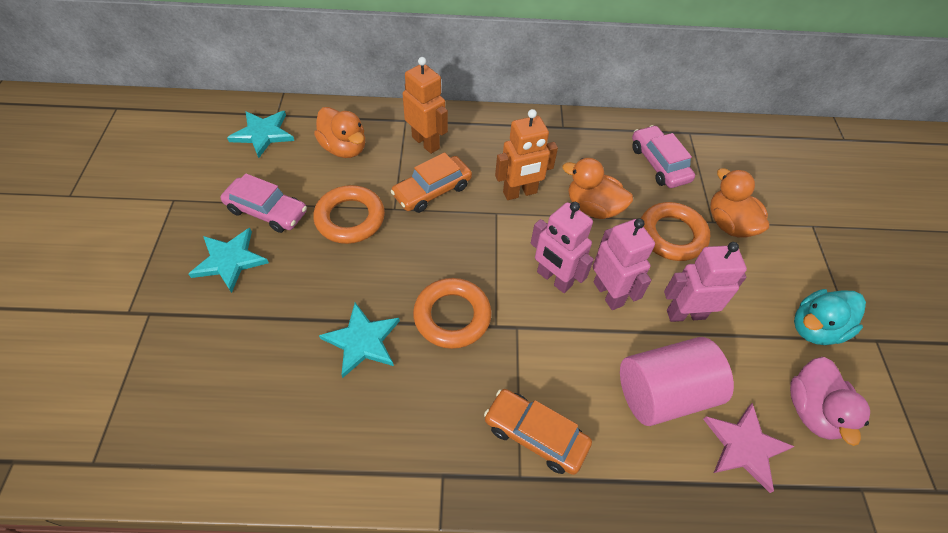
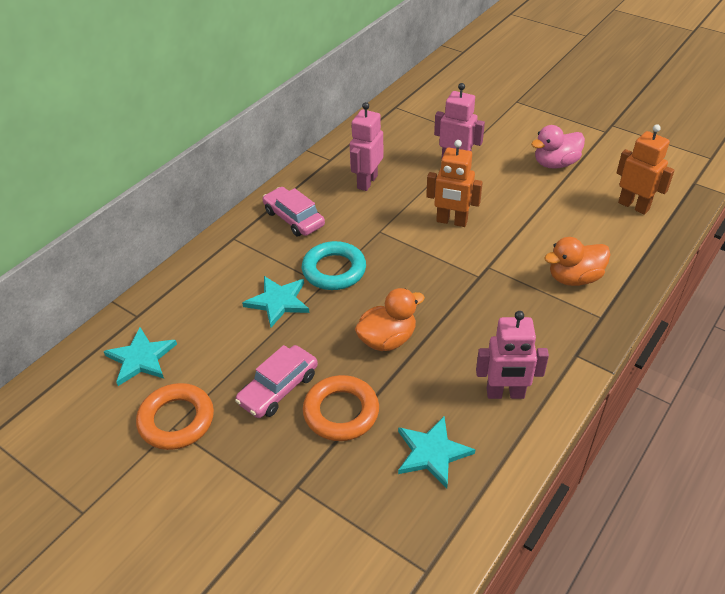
orange car: [391,152,472,213] [484,389,592,475] = 2 -> none = 0
orange duck: [314,107,365,158] [562,158,633,219] [710,168,769,238] = 3 -> [355,288,425,351] [544,237,611,286] = 2
orange ring: [313,185,385,244] [413,278,492,349] [641,202,710,261] = 3 -> [136,383,214,450] [303,375,379,441] = 2
pink cylinder: [620,337,734,426] = 1 -> none = 0
pink star: [703,403,795,493] = 1 -> none = 0
turquoise duck: [794,289,866,345] = 1 -> none = 0
turquoise ring: none = 0 -> [302,241,366,290] = 1

